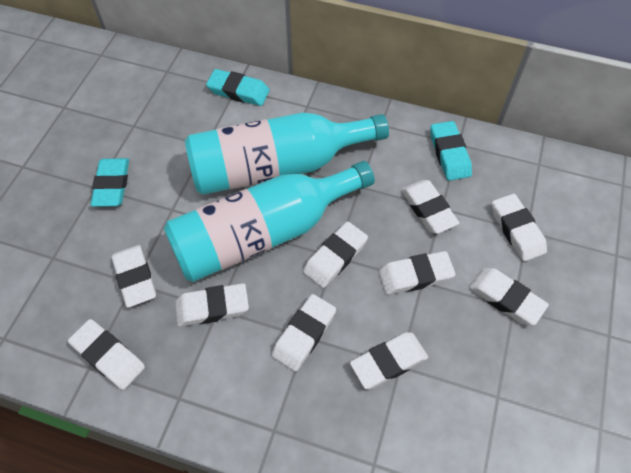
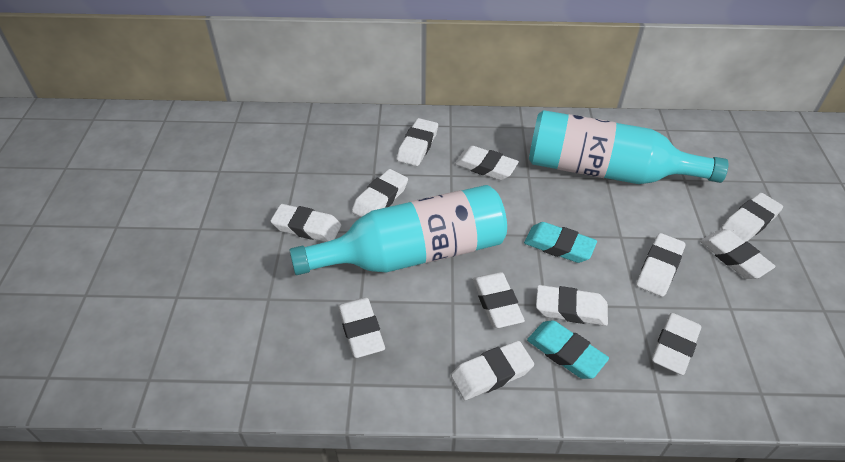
turquoise eraser: [90,158,129,207] [206,69,270,106] [430,121,472,181] = 3 -> [524,222,597,263] [527,320,609,379] = 2
white eraser: [68,319,145,390] [112,245,156,308] [175,283,249,327] [271,294,336,372] [303,221,368,288] [350,332,428,389] [379,251,455,295] [401,180,459,234] [469,268,549,325] [492,194,547,261] = 10 -> [271,204,341,242] [338,297,385,358] [352,169,408,217] [397,118,438,166] [451,341,534,400] [455,146,519,180] [473,272,525,328] [536,285,608,326] [636,233,685,297] [652,313,701,375] [700,229,776,279] [722,193,783,242] = 12

